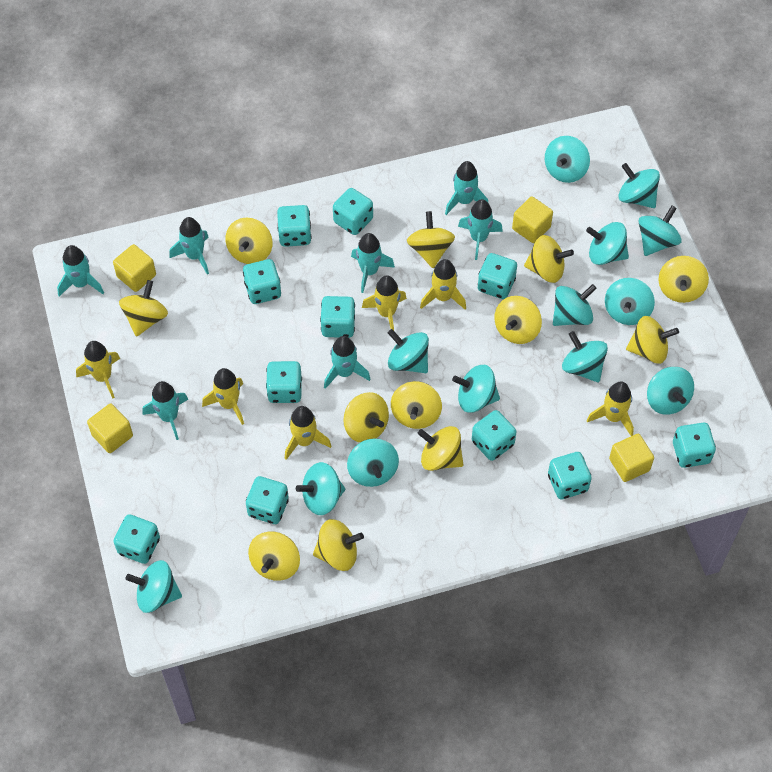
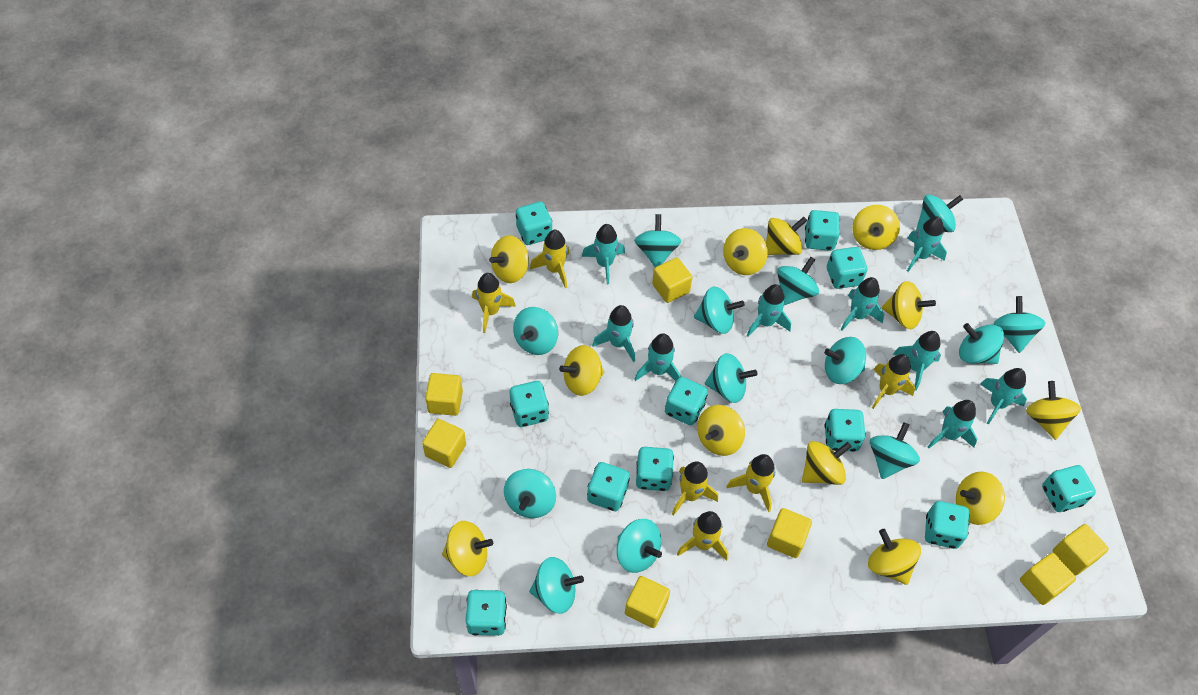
turquoise rocket: [57,245,104,296] [143,381,188,440] [169,217,209,274] [324,336,371,389] [351,233,395,293] [445,161,488,215] [458,199,503,260] = 7 -> [582,224,625,284] [592,305,635,362] [634,333,681,381] [747,284,791,337] [840,277,884,331] [893,331,941,391] [907,217,947,272] [928,400,977,448] [980,368,1027,425] = 9
yellow cube: [87,404,133,453] [113,244,156,292] [512,196,553,243] [609,434,654,482] = 4 -> [422,419,466,468] [425,373,463,416] [625,576,670,628] [652,258,693,303] [767,508,812,558] [1020,553,1076,605] [1053,524,1109,576] = 7

